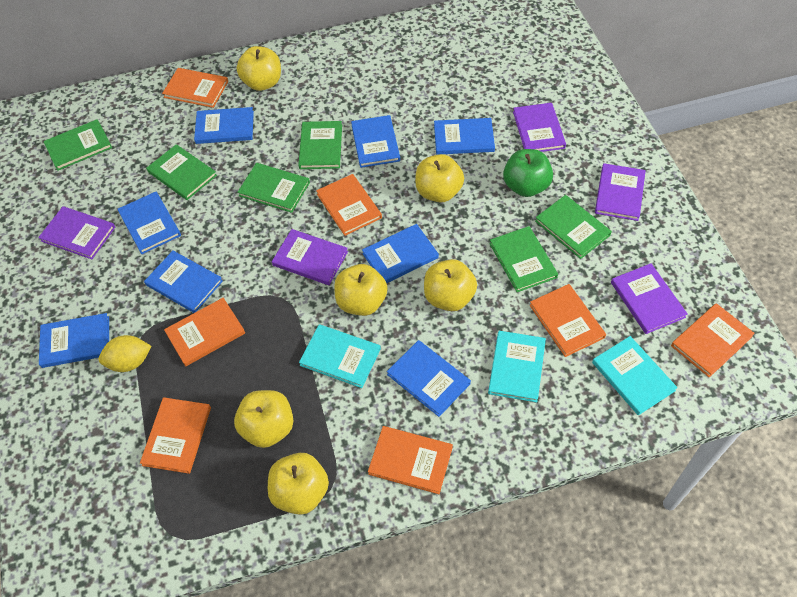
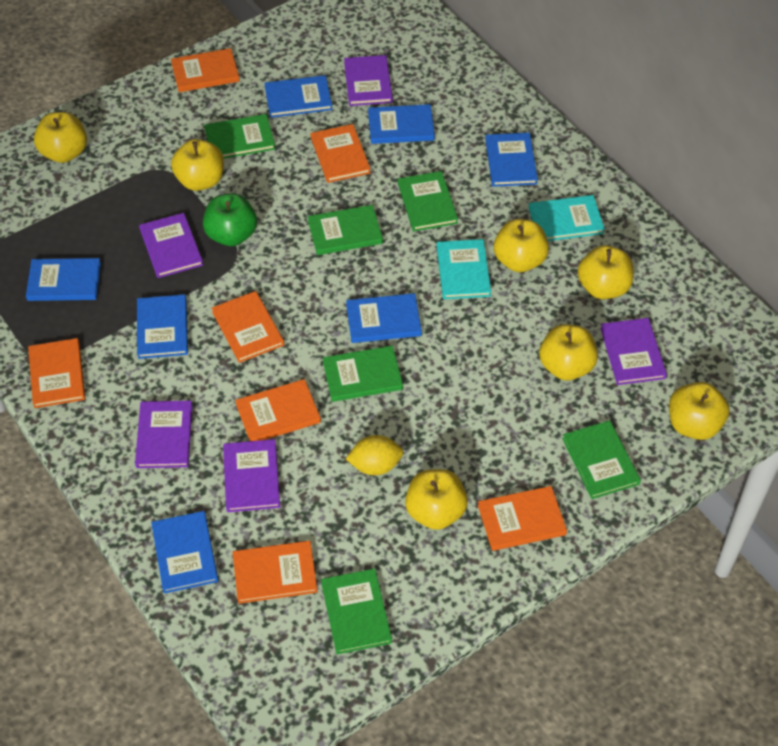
blue book: [39,313,109,368] [117,192,181,254] [144,251,223,313] [194,107,254,144] [351,115,400,168] [362,224,439,283] [387,340,471,417] [434,118,495,155] = 8 -> [26,258,101,301] [137,294,188,359] [151,511,218,594] [265,75,332,118] [346,293,422,343] [368,104,435,144] [485,133,538,187] = 7
turquoise book: [299,324,381,388] [488,331,546,402] [592,336,677,415] = 3 -> [437,239,491,299] [529,195,605,241] = 2
yellow apple: [234,390,293,448] [237,46,281,91] [268,453,329,515] [334,264,388,316] [415,154,464,203] [424,259,477,311] = 6 -> [34,112,87,163] [171,139,224,191] [405,469,468,530] [494,219,549,272] [539,324,598,380] [578,245,633,299] [669,382,730,440] = 7

